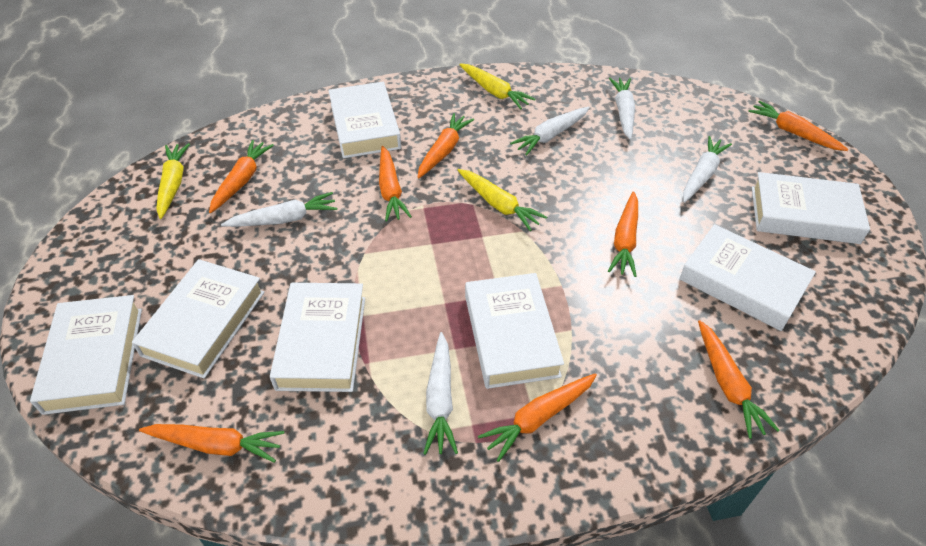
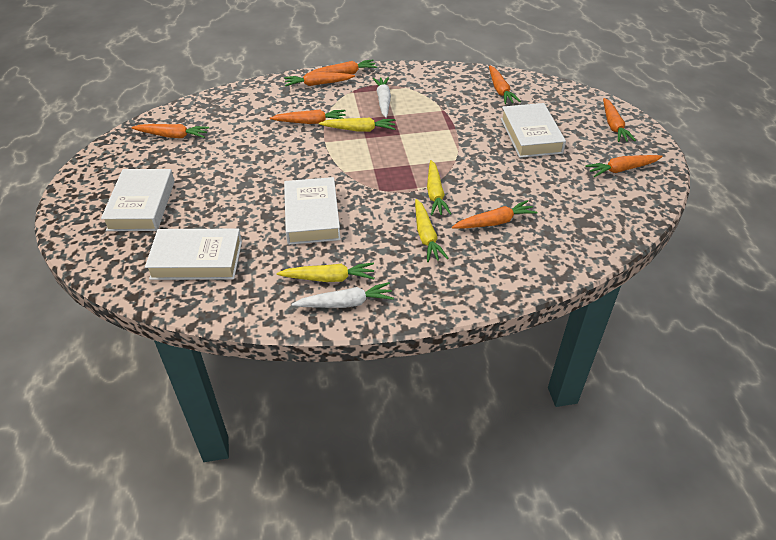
white book: [30,295,142,415] [132,259,265,378] [270,283,365,392] [328,82,401,158] [465,273,564,389] [679,224,816,331] [752,172,870,244] = 7 -> [101,169,175,231] [145,229,242,280] [284,177,341,245] [501,103,566,158] = 4
white carrot: [221,192,337,227] [423,332,458,455] [510,106,590,156] [609,78,635,140] [683,136,732,203] = 5 -> [292,282,394,308] [373,77,391,118] = 2
yellow carrot: [156,143,190,219] [458,169,547,231] [459,63,536,109] = 3 -> [276,263,375,282] [319,118,396,132] [415,199,449,262] [427,160,451,216] = 4

